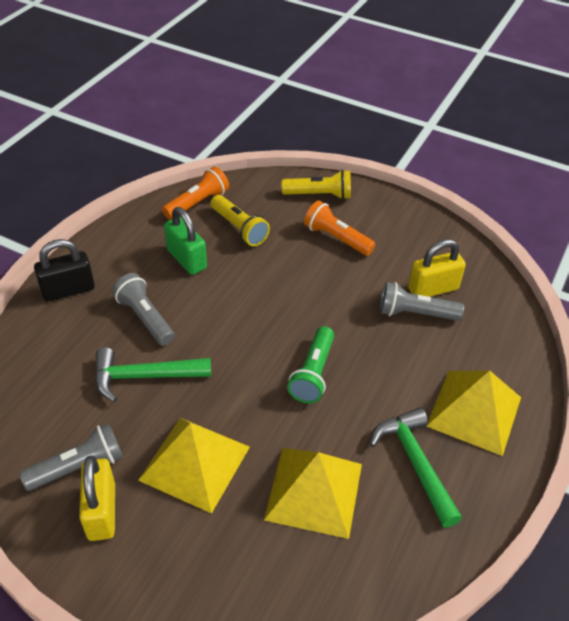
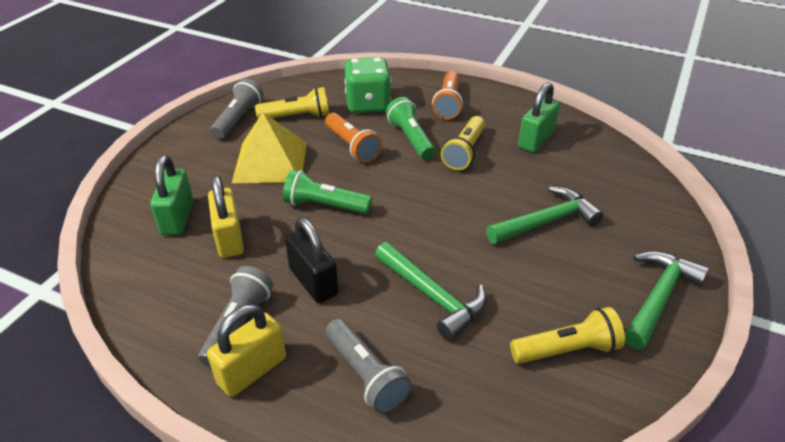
green dice: none = 0 -> [345,57,391,113] = 1
green flashlight: [287,326,334,403] = 1 -> [283,170,372,214] [386,97,435,160] = 2
green hammer: [94,347,211,402] [370,407,462,528] = 2 -> [375,242,487,340] [486,186,604,244] [625,251,709,349] = 3
green padlock: [164,207,207,275] = 1 -> [150,155,193,235] [518,82,560,152] = 2
yellow flashlight: [211,195,270,246] [282,170,351,200] = 2 -> [255,87,329,119] [441,116,485,170] [510,307,625,364] = 3
yellow pyramid: [138,418,250,514] [264,448,362,539] [426,370,521,456] = 3 -> [232,112,307,183] = 1

